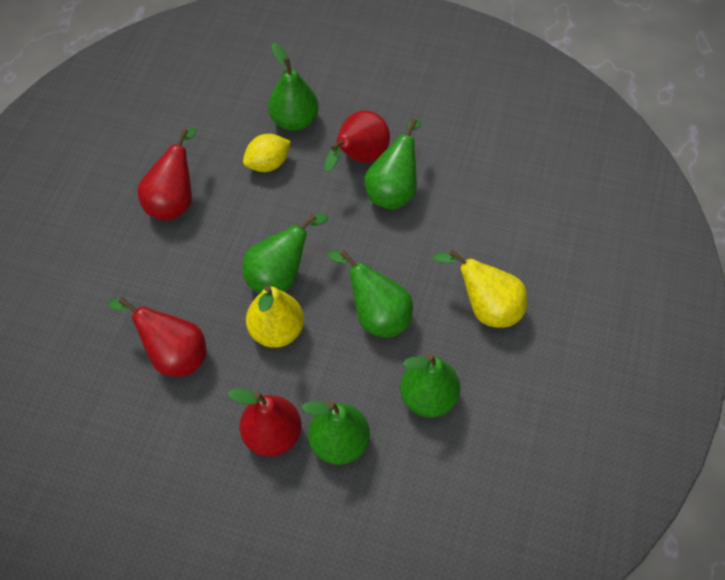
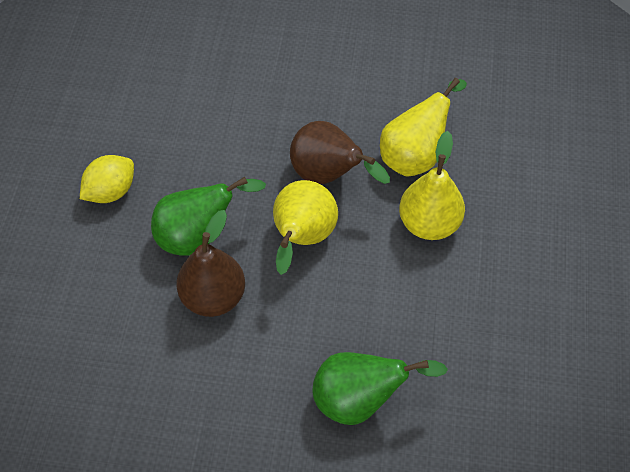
brown pear: none = 0 -> [177,210,245,317] [290,121,390,184] = 2
green pear: [243,214,328,294] [268,43,319,131] [301,401,370,465] [328,250,413,338] [364,119,421,210] [400,354,461,418] = 6 -> [151,177,266,256] [312,352,448,425] = 2
red pear: [108,297,207,377] [138,128,196,221] [228,389,302,456] [324,110,390,171] = 4 -> none = 0
yellow pear: [246,285,304,348] [433,250,527,328] = 2 -> [273,180,338,275] [380,78,467,177] [399,131,465,240] = 3

